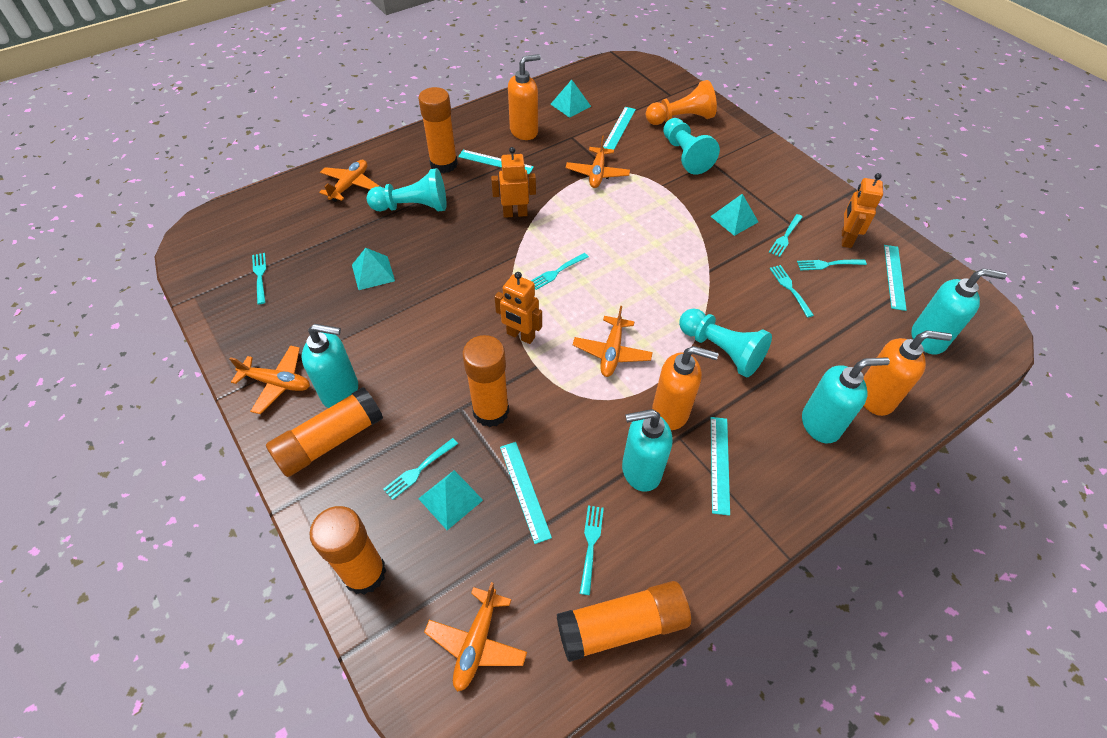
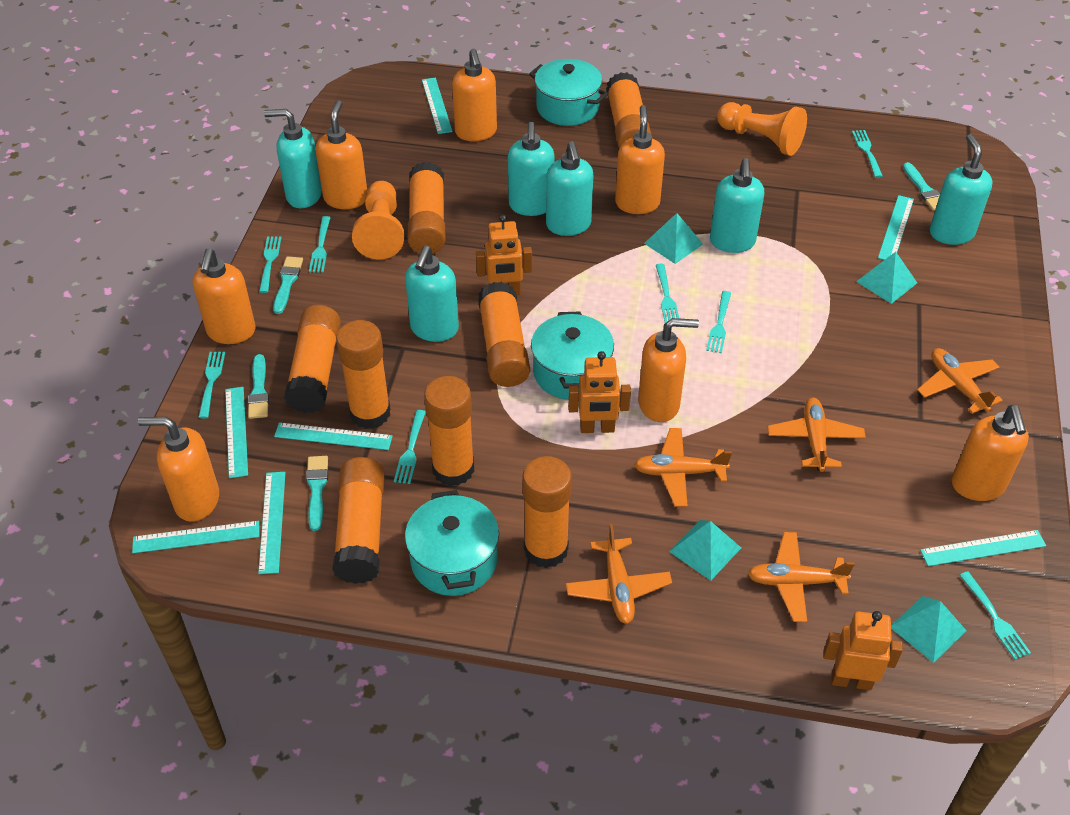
orange glue stick: [266,387,383,477] [310,506,386,595] [418,87,458,173] [463,335,509,427] [557,581,691,662] = 5 -> [284,305,341,413] [332,457,385,584] [336,320,391,429] [408,162,445,253] [424,376,474,486] [478,282,530,387] [522,456,572,568] [606,72,651,148] = 8
orange pawn: [646,80,717,125] = 1 -> [352,181,404,260] [717,102,807,156] = 2
orange soap dispenser: [508,54,541,140] [652,346,719,430] [864,330,952,416] = 3 -> [138,417,219,522] [193,248,256,344] [316,100,367,209] [452,49,497,141] [615,105,665,214] [638,318,699,422] [952,405,1029,501] = 7
turquoise brush: none = 0 -> [248,354,269,419] [273,257,303,314] [306,456,328,531] [903,162,940,210] = 4
turquoise fork: [252,253,266,304] [383,438,458,500] [531,253,589,290] [580,506,604,595] [769,214,803,257] [769,265,814,318] [797,259,867,271] = 7 -> [198,352,225,419] [259,237,282,293] [309,216,331,273] [394,410,426,484] [656,264,679,323] [706,291,731,353] [852,130,883,178] [960,571,1031,660] = 8
turquoise pawn: [367,168,446,212] [663,118,720,175] [679,308,772,378] = 3 -> none = 0
turquoise pot: none = 0 -> [405,490,499,596] [529,59,608,126] [531,312,614,400] = 3
turquoise ruler: [458,150,534,174] [500,442,552,544] [603,107,636,149] [711,417,730,516] [884,245,907,311] = 5 -> [132,521,260,553] [225,387,248,478] [258,472,286,574] [274,422,393,450] [422,78,453,134] [878,195,914,260] [920,530,1046,566] = 7
turquoise soap dispenser: [302,324,358,408] [622,409,672,492] [802,357,890,443] [911,269,1007,355] = 4 -> [264,109,322,208] [405,246,459,342] [508,122,555,216] [546,141,593,236] [710,158,764,253] [930,134,993,245] = 6

